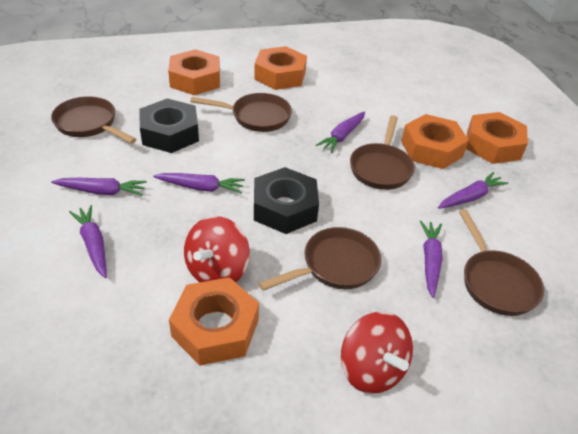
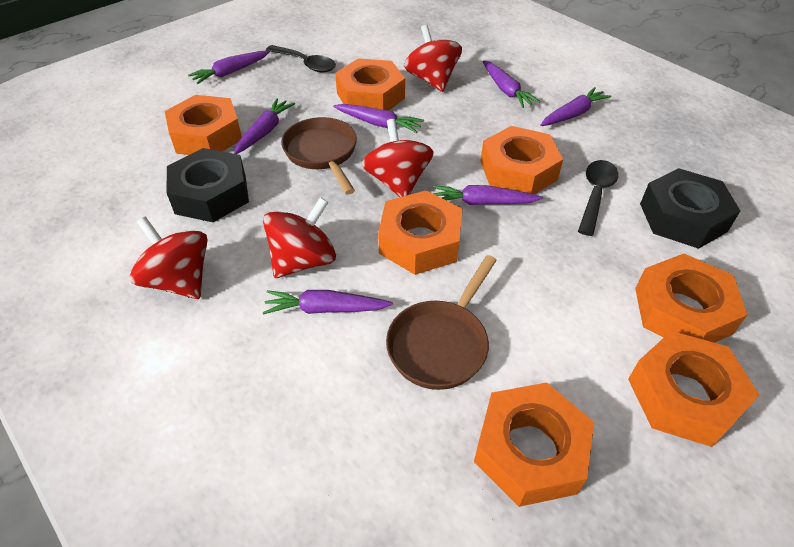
black spoon: none = 0 -> [266,45,336,72] [578,160,618,236] = 2
brown pan: [51,96,137,144] [191,93,292,132] [259,227,381,291] [350,115,415,190] [459,209,544,316] = 5 -> [281,117,357,194] [386,255,497,390] = 2
orange nut: [168,49,220,95] [169,277,259,366] [254,46,307,90] [401,114,469,169] [466,112,528,164] = 5 -> [165,95,242,155] [335,58,405,111] [378,190,463,275] [474,382,594,507] [480,126,563,194] [628,331,759,447] [635,254,747,343] = 7
purple carrot: [51,178,147,196] [69,205,107,278] [153,173,245,194] [316,111,365,153] [420,220,443,298] [438,172,508,209] = 6 -> [188,51,270,84] [234,98,295,154] [263,290,393,315] [333,104,424,133] [433,185,543,205] [483,60,540,108] [540,87,611,126] = 7
red spinning top: [184,216,250,282] [341,311,413,394] = 2 -> [130,217,208,299] [263,197,336,278] [362,119,434,197] [404,25,462,92] = 4

